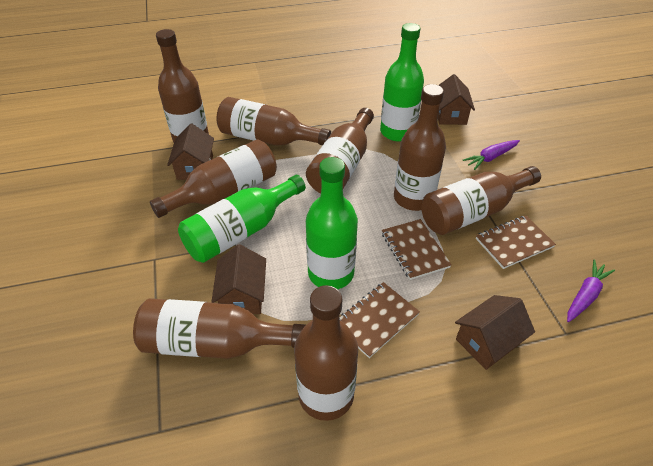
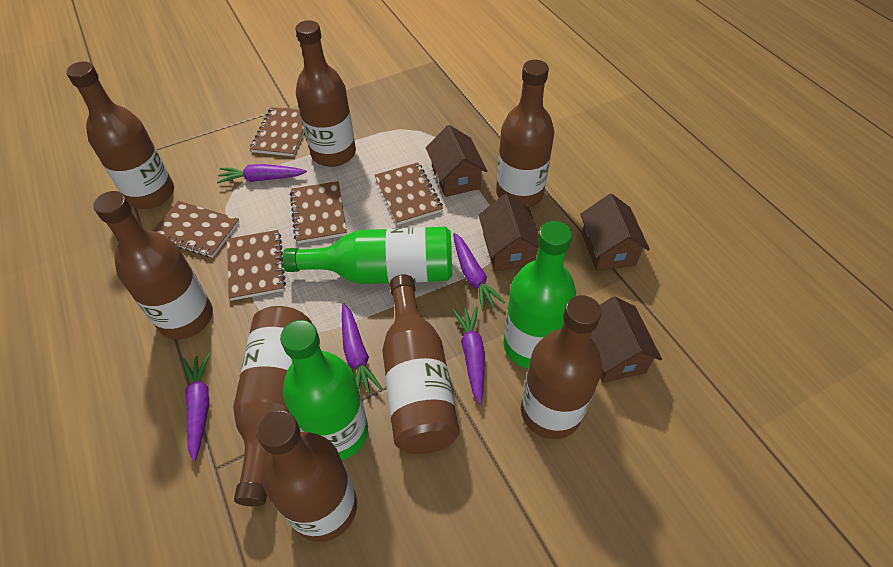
brown notebook: [340,282,420,358] [382,219,452,280] [476,216,556,269] = 3 -> [153,201,240,258] [227,230,286,301] [250,107,305,157] [290,181,347,244] [375,163,443,225] = 5
purple carrot: [463,140,520,170] [567,259,615,322] = 2 -> [182,353,210,462] [217,164,307,183] [342,303,382,394] [453,233,505,311] [453,306,485,405] = 5

